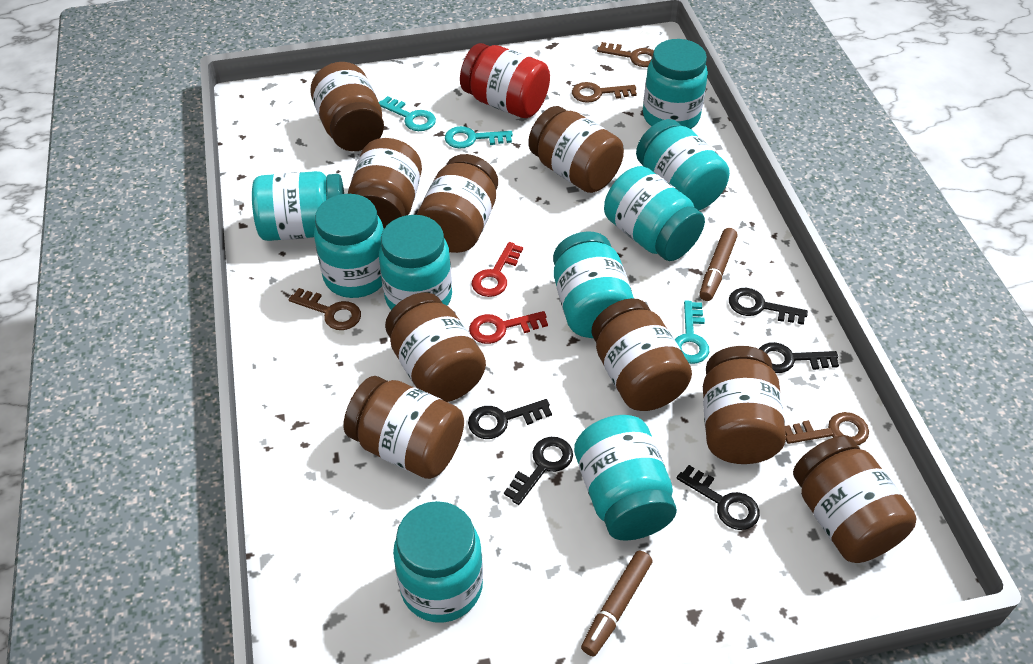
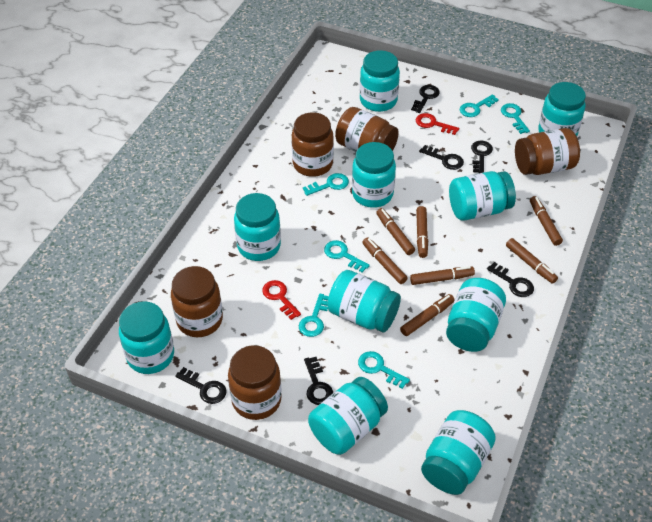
black key: [468,399,552,439] [504,437,573,505] [677,465,760,530] [729,288,808,325] [759,342,839,373] = 5 -> [175,367,226,404] [304,357,333,405] [411,85,440,113] [419,145,464,170] [471,141,493,173] [487,262,534,297] = 6
brown jar: [310,62,384,151] [344,376,464,479] [348,138,422,229] [385,293,486,402] [417,154,498,253] [528,106,624,193] [592,298,692,411] [703,346,786,464] [793,435,917,563] = 9 -> [171,266,223,337] [228,345,282,420] [292,112,334,177] [335,107,399,152] [515,128,580,175] = 5
brown key: [289,288,361,330] [572,82,637,103] [597,42,654,67] [785,412,869,445] = 4 -> none = 0
brown marker: [581,551,653,656] [699,228,738,301] = 2 -> [362,237,408,284] [376,208,415,255] [400,294,455,336] [410,266,475,285] [416,206,428,258] [506,238,558,284] [530,196,563,246] = 7
red jar: [460,43,550,118] = 1 -> none = 0
turquoise jar: [252,171,344,241] [314,194,384,298] [379,215,452,310] [393,501,483,623] [553,231,634,338] [574,415,677,541] [604,166,705,261] [636,119,730,210] [643,39,708,129] = 9 -> [119,301,174,374] [234,193,281,261] [308,377,388,455] [327,270,401,332] [352,142,396,208] [360,50,400,112] [421,410,496,495] [446,278,506,352] [449,171,516,221] [538,82,586,136] = 10
turquoise key: [379,96,436,131] [445,126,513,148] [675,301,709,364] = 3 -> [299,294,329,337] [303,173,349,196] [324,240,370,272] [358,351,410,389] [460,94,499,117] [501,103,530,134] = 6

